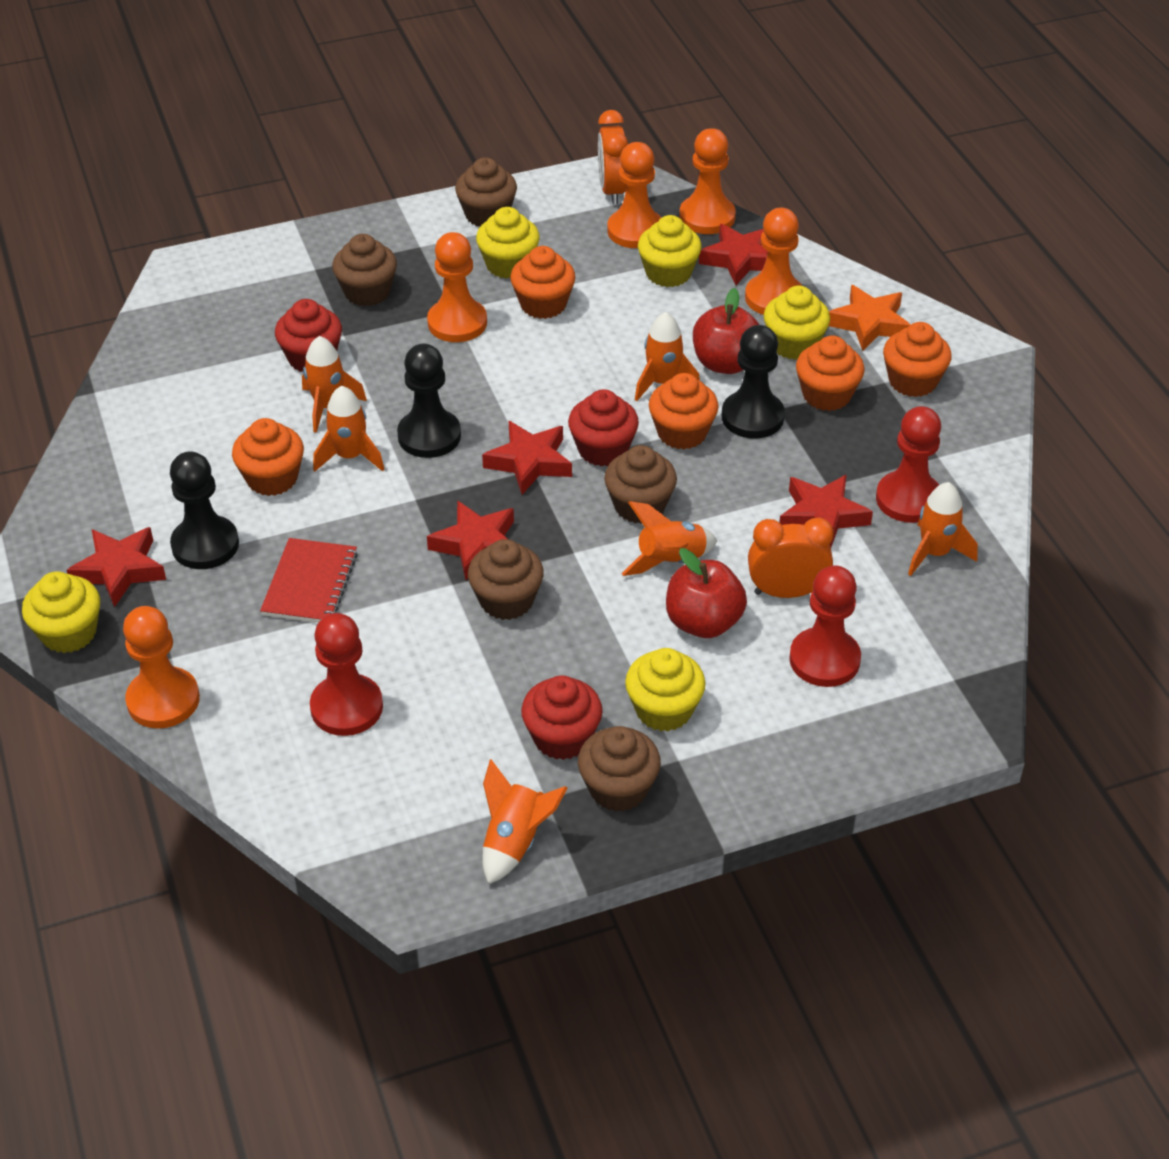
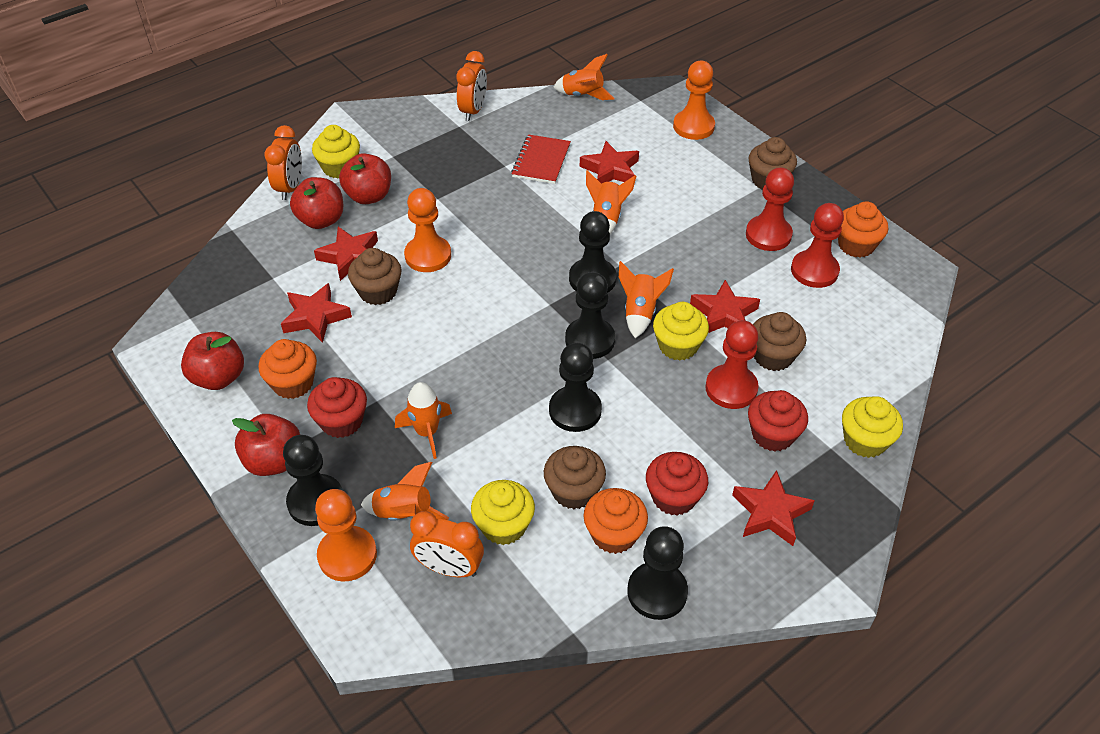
black pawn: [170,451,239,569] [397,344,461,458] [722,325,785,438] = 3 -> [283,435,343,526] [549,343,602,432] [565,272,615,359] [569,211,617,293] [627,526,688,620] = 5
brown cupcake: [332,234,397,307] [455,157,517,226] [468,539,544,620] [578,726,661,812] [604,445,677,524] = 5 -> [348,248,402,305] [544,446,606,509] [749,137,797,190] [753,312,806,371] = 4
orange clock: [598,110,628,204] [748,517,834,598] = 2 -> [265,125,302,200] [410,511,484,577] [456,51,487,121] = 3
orange cupcake: [232,418,304,496] [510,246,575,319] [649,373,719,449] [796,335,865,411] [883,322,952,397] = 5 -> [258,339,317,399] [584,488,648,554] [838,201,888,258] = 3
orange pawn: [123,606,200,729] [427,232,487,342] [607,142,661,248] [679,128,736,234] [745,208,802,315] = 5 -> [315,489,377,581] [404,188,451,272] [673,61,715,140] = 3
orange rocket: [302,336,367,433] [313,386,384,472] [482,759,568,884] [622,501,717,576] [635,312,700,401] [908,482,978,576] = 6 -> [361,462,449,521] [395,382,452,459] [553,54,615,100] [586,170,636,234] [619,261,674,338] = 5
orange star: [829,285,910,351] = 1 -> none = 0
red apple: [666,548,747,638] [693,288,759,374] = 2 -> [181,332,244,390] [232,414,300,476] [290,177,344,229] [339,153,391,204] = 4
yellow cupcake: [22,571,100,653] [476,207,540,279] [625,648,706,731] [638,215,702,287] [764,286,830,360] = 5 -> [312,125,360,179] [471,480,535,545] [653,302,709,361] [842,396,903,458] = 4

